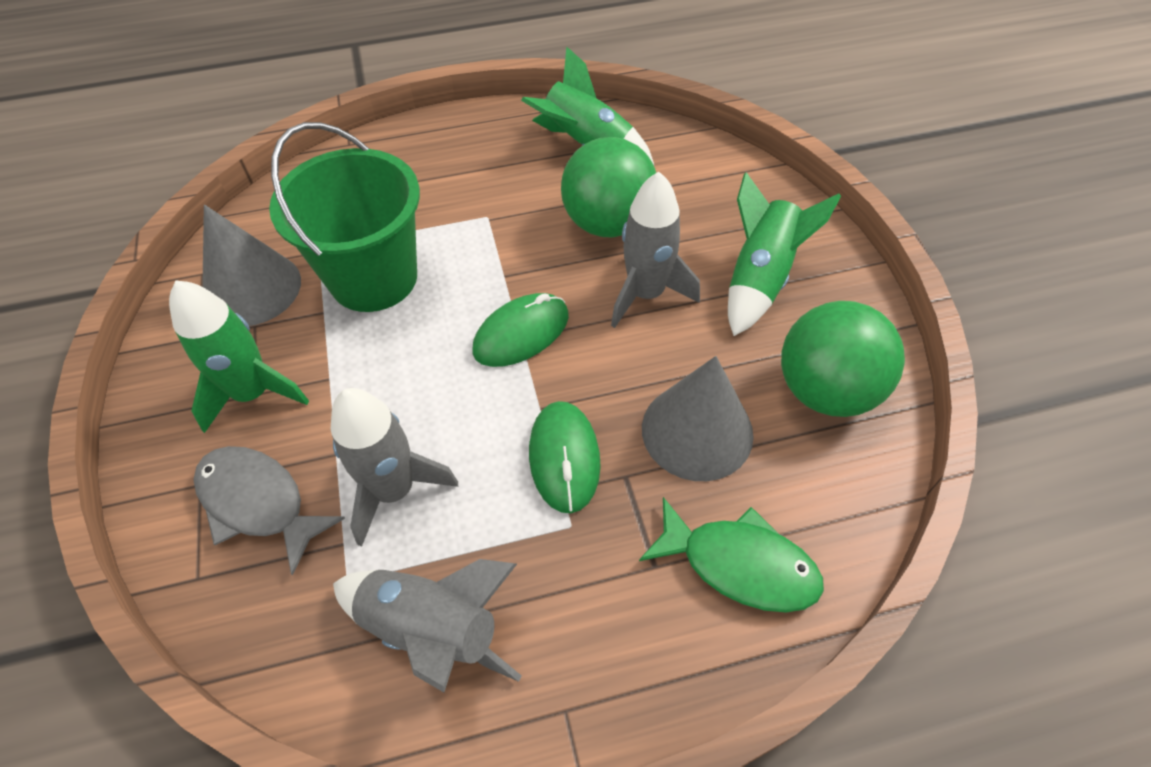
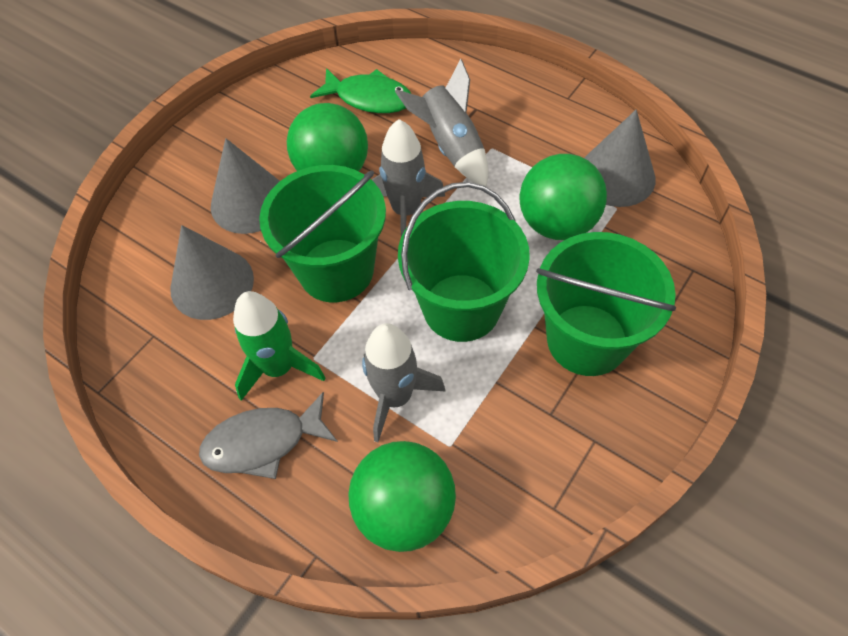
green ball: [561,137,656,237] [781,301,905,417] = 2 -> [287,103,368,171] [348,441,456,552] [520,154,607,240] = 3
green bucket: [269,122,420,312] = 1 -> [259,165,386,302] [398,182,530,342] [536,232,676,376] = 3
green mouse: [472,293,569,367] [529,401,601,513] = 2 -> none = 0
green rocket: [169,280,309,433] [521,47,654,165] [728,172,841,336] = 3 -> [233,291,326,401] = 1
grey cone: [202,205,301,326] [642,356,754,481] = 2 -> [170,225,254,320] [211,138,280,234] [584,110,656,207] = 3

